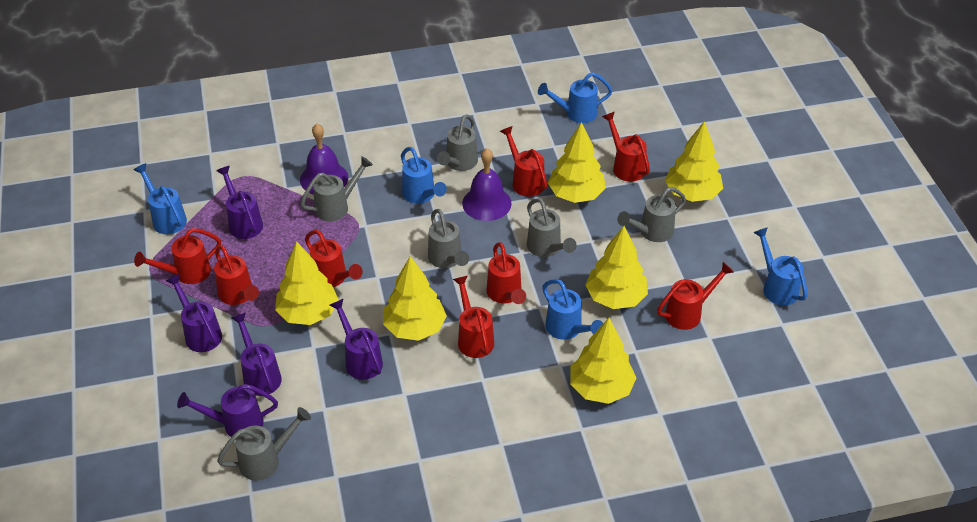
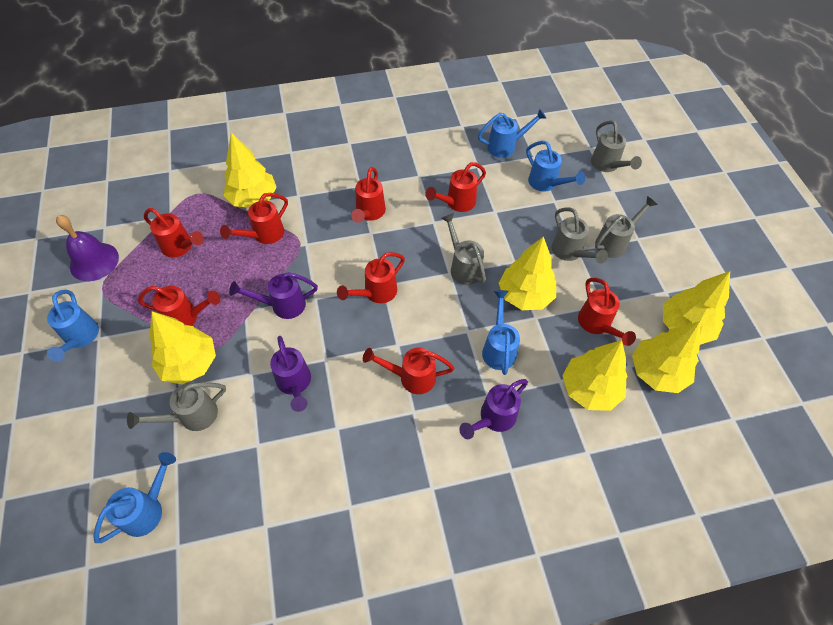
grey watering can: [217,407,311,481] [300,156,373,222] [428,209,469,268] [437,114,478,171] [527,198,577,257] [617,187,686,242] = 6 -> [127,382,226,431] [442,213,486,285] [552,207,608,264] [591,120,642,172] [595,196,658,258] = 5
purple bell: [300,124,348,195] [462,148,512,221] = 2 -> [56,215,119,281] = 1
purple watering can: [166,274,222,352] [177,384,278,437] [217,166,263,239] [231,313,282,396] [330,298,383,380] = 5 -> [229,272,318,319] [270,336,311,412] [459,379,528,439] = 3

